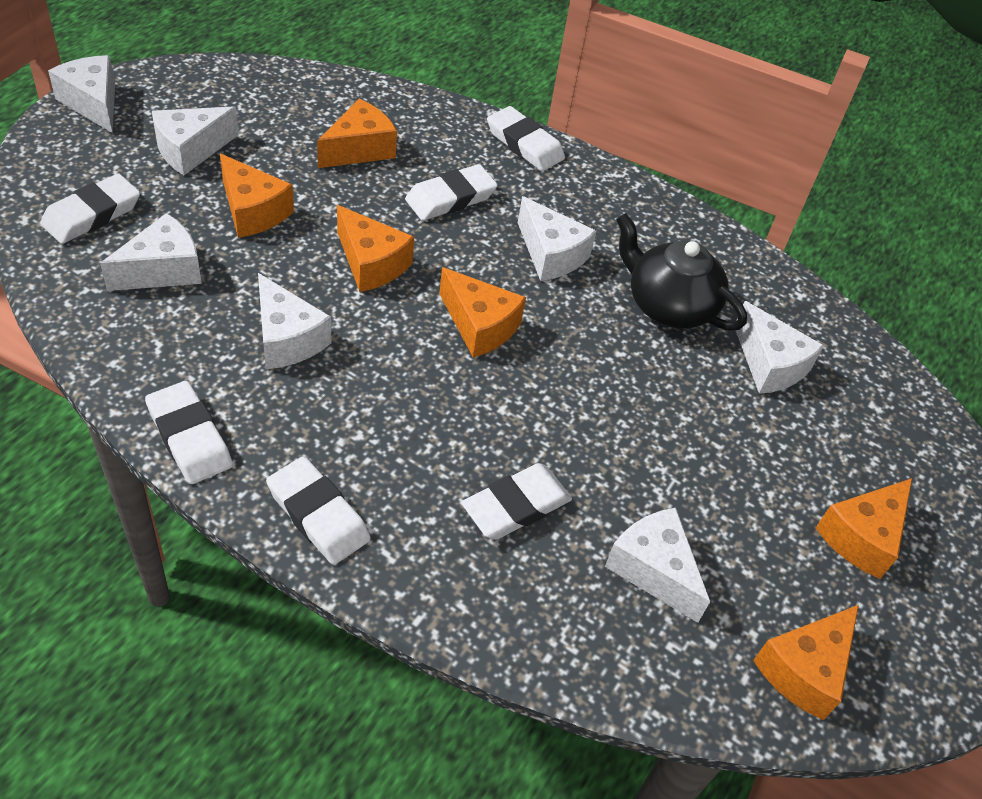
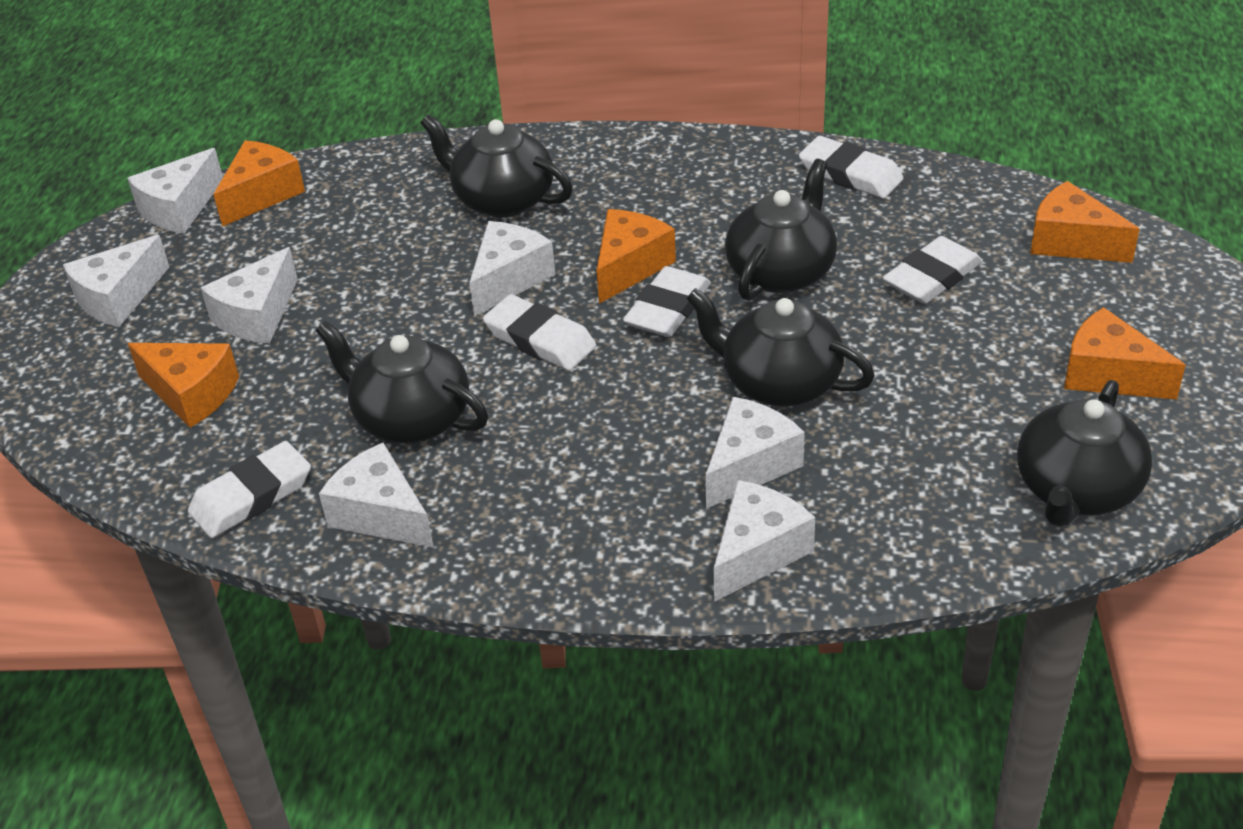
black teapot: [616,213,747,331] = 1 -> [316,321,488,444] [421,114,573,218] [686,288,875,407] [725,159,837,301] [1017,380,1152,527] = 5
orange cheese: [220,154,294,238] [317,99,397,168] [337,205,414,292] [439,267,526,358] [753,605,859,720] [816,478,912,579] = 6 -> [127,343,239,428] [213,141,305,226] [596,209,676,304] [1030,181,1140,263] [1064,307,1186,400] = 5
white eraser: [40,173,140,244] [145,381,233,484] [266,456,371,565] [405,164,498,221] [461,463,572,540] [487,106,565,171] = 6 -> [188,441,311,538] [483,294,596,371] [623,266,711,337] [799,136,903,199] [883,236,983,304] = 5

